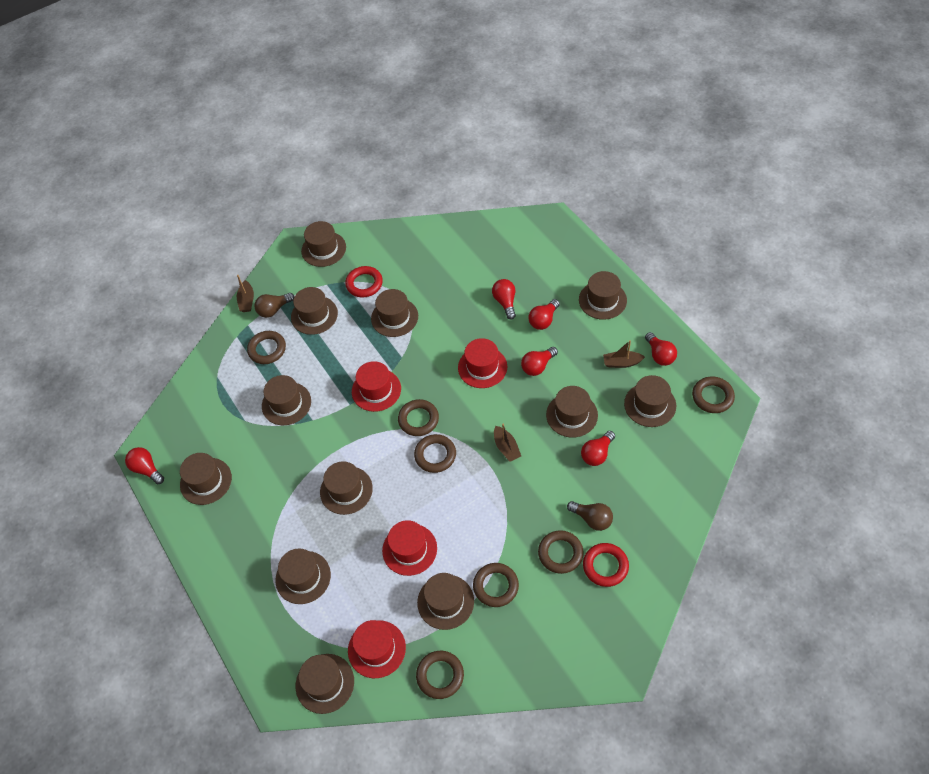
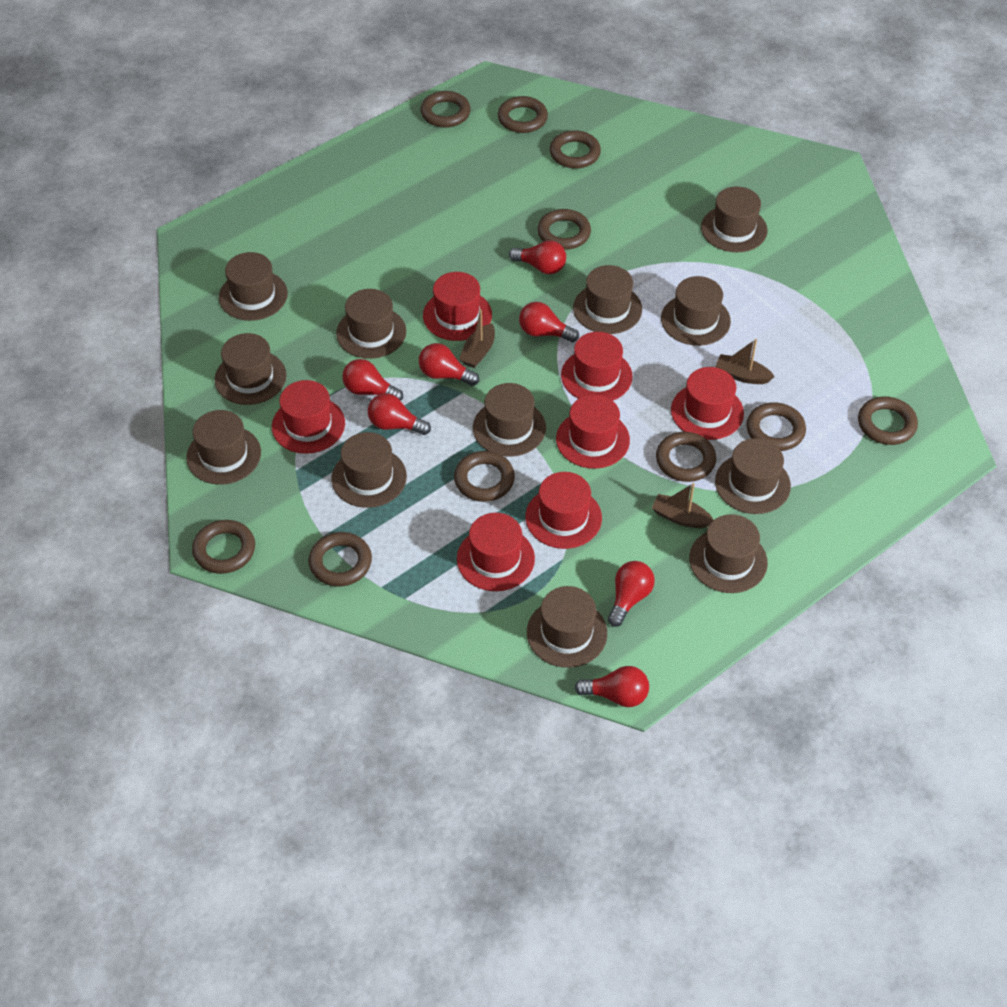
brown light bulb: [254,293,294,318] [567,501,613,531] = 2 -> none = 0
brown ring: [247,331,286,364] [398,399,439,436] [414,434,456,473] [416,651,464,699] [473,563,519,607] [538,530,584,574] [692,376,735,413] = 7 -> [192,520,255,574] [308,532,372,586] [420,91,471,128] [454,451,515,502] [498,96,548,133] [537,209,591,250] [549,130,601,168] [656,432,716,482] [746,402,806,451] [858,396,918,445] = 10
red hat: [348,620,406,678] [352,361,401,412] [382,520,437,576] [458,338,507,388] = 4 -> [272,380,345,454] [423,272,492,341] [457,513,535,591] [525,472,602,549] [556,395,630,469] [561,332,633,401] [671,367,744,440] = 7
red light bulb: [125,447,164,484] [492,279,516,320] [521,347,558,376] [529,299,560,330] [581,431,615,466] [645,332,677,366] = 6 -> [342,359,403,401] [368,393,431,435] [419,343,479,386] [509,240,566,274] [519,302,579,342] [575,666,649,707] [608,561,655,627] = 7
red ring: [345,266,383,298] [583,543,629,587] = 2 -> none = 0

